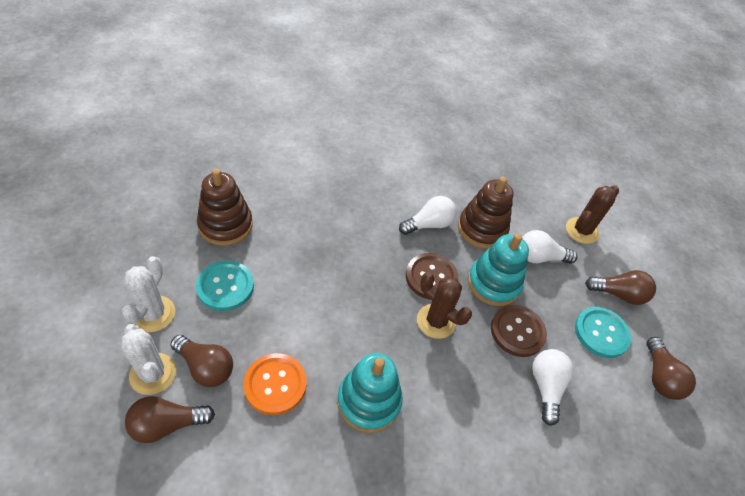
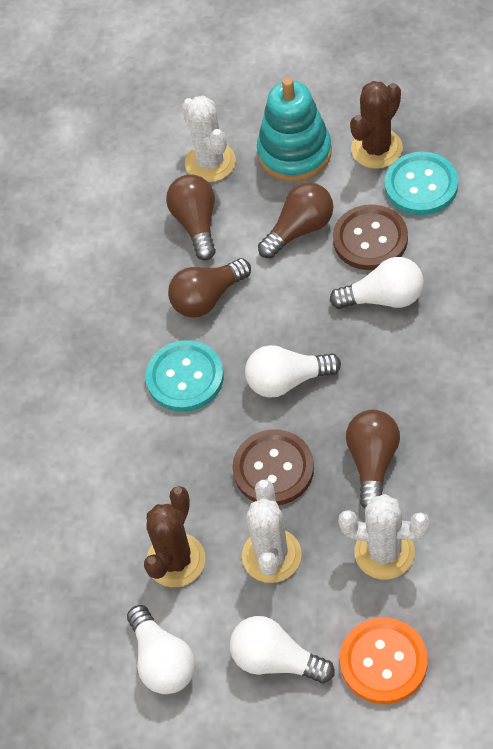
brown stacking toy: [197,169,253,246] [458,177,513,249] = 2 -> none = 0
turquoise stacking toy: [337,353,403,433] [468,233,529,306] = 2 -> [257,78,332,182] = 1
white cactus: [121,324,176,395] [122,256,175,332] = 2 -> [181,96,236,182] [242,480,302,583] [338,494,430,579] = 3
white light bulb: [399,196,457,235] [522,230,577,264] [532,349,574,426] = 3 -> [127,605,195,694] [230,616,335,683] [245,345,341,398] [330,257,424,309] = 4

